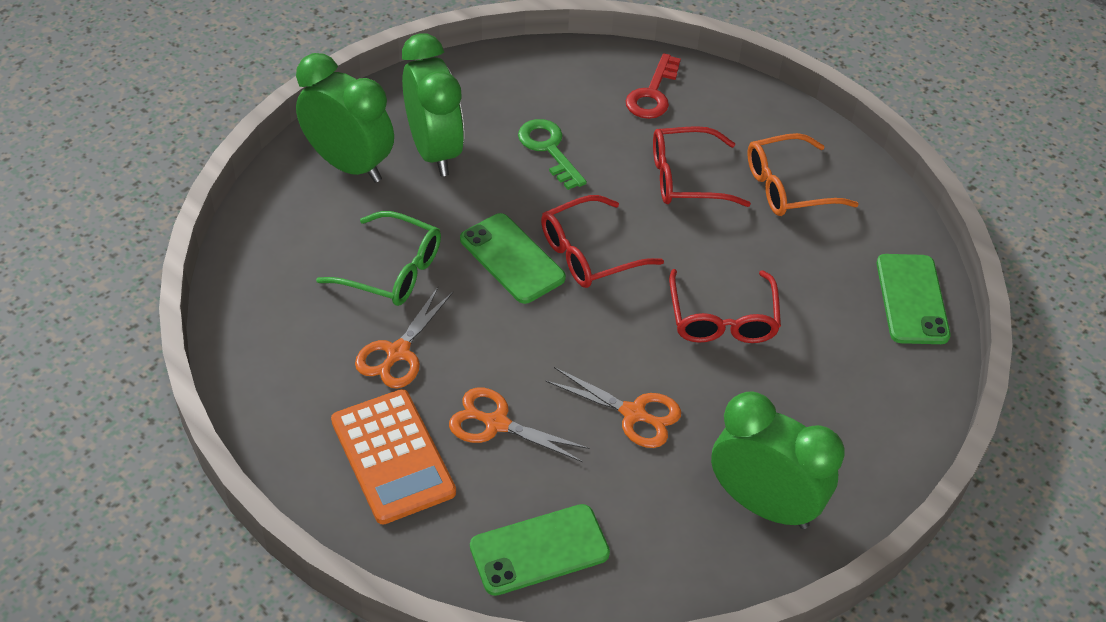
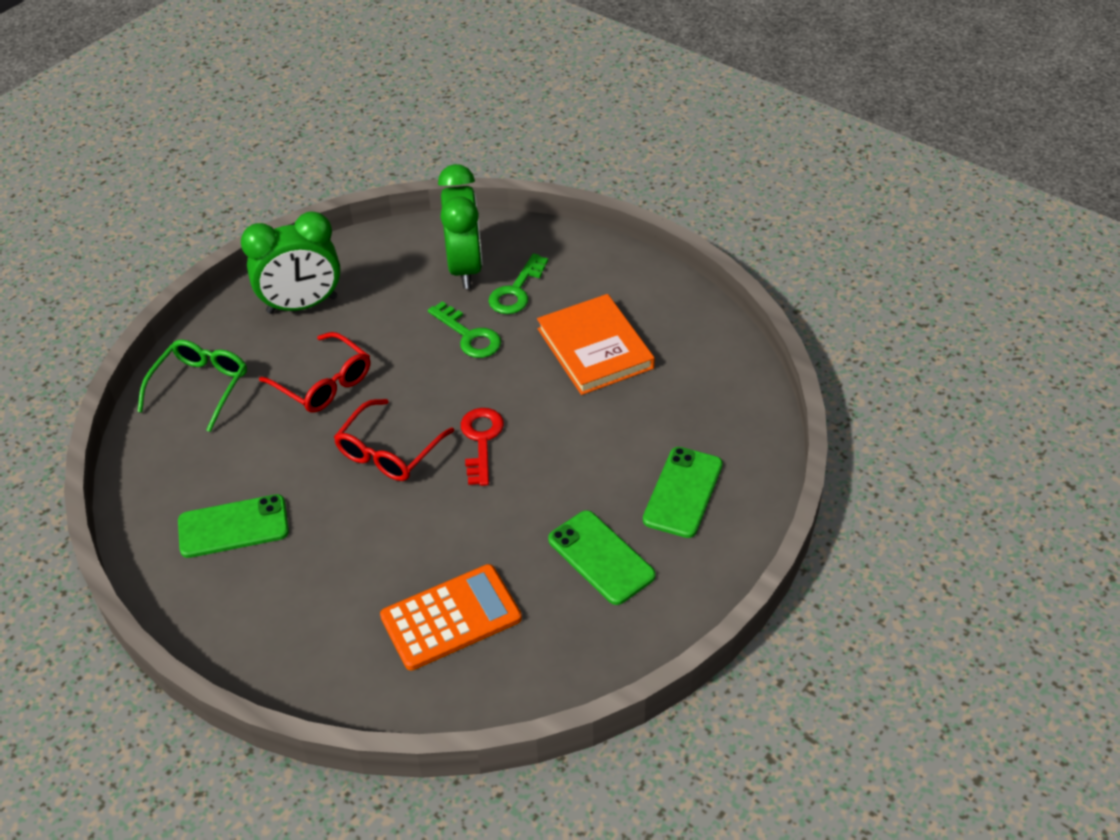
green clock: [296,53,394,183] [402,33,464,176] [711,391,845,529] = 3 -> [241,211,341,314] [438,164,482,289] = 2
green key: [518,119,587,190] = 1 -> [428,301,501,358] [488,253,548,314] = 2
orange book: none = 0 -> [537,294,655,395] = 1
orange glasses: [747,133,859,216] = 1 -> none = 0
orange scissors: [355,287,453,388] [449,388,590,462] [545,367,681,448] = 3 -> none = 0
red glasses: [541,195,664,288] [653,126,751,207] [669,269,781,343] = 3 -> [259,332,370,413] [334,399,454,481] = 2

